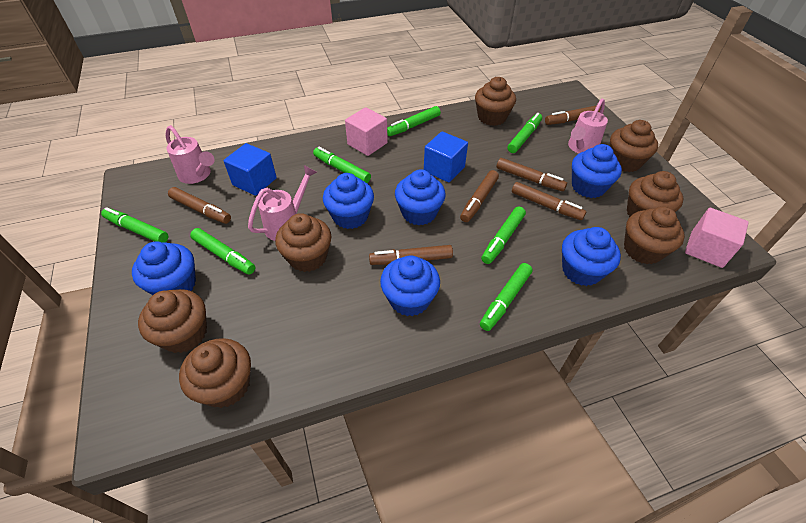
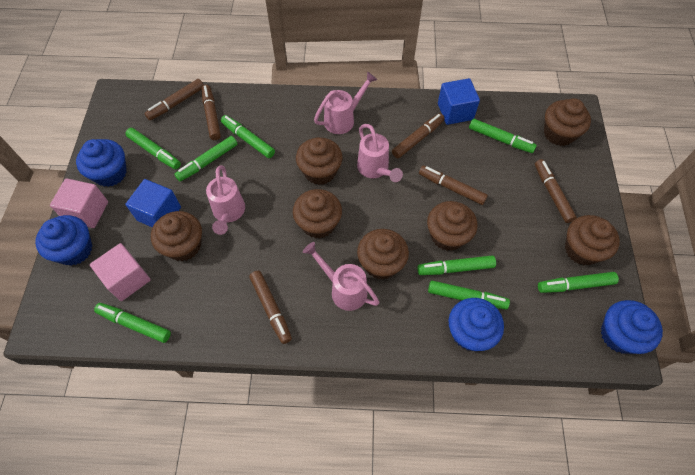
blue cupcake: [132,242,196,295] [323,173,374,229] [380,255,440,316] [395,169,446,226] [562,227,621,286] [572,144,622,198] = 6 -> [35,215,92,266] [76,139,127,187] [449,298,504,351] [601,300,663,354] = 4
green marker: [101,207,168,243] [190,228,255,275] [313,147,371,183] [387,106,441,136] [480,263,533,331] [481,207,526,264] [507,113,542,153] = 7 -> [94,303,171,343] [125,128,181,169] [174,136,237,181] [221,115,275,158] [417,255,496,275] [428,280,510,309] [469,119,537,153] [538,272,619,293] = 8
pink watering can: [166,125,214,184] [248,165,317,241] [568,98,608,153] = 3 -> [206,165,245,235] [303,242,379,311] [314,72,377,134] [357,124,403,182] = 4

